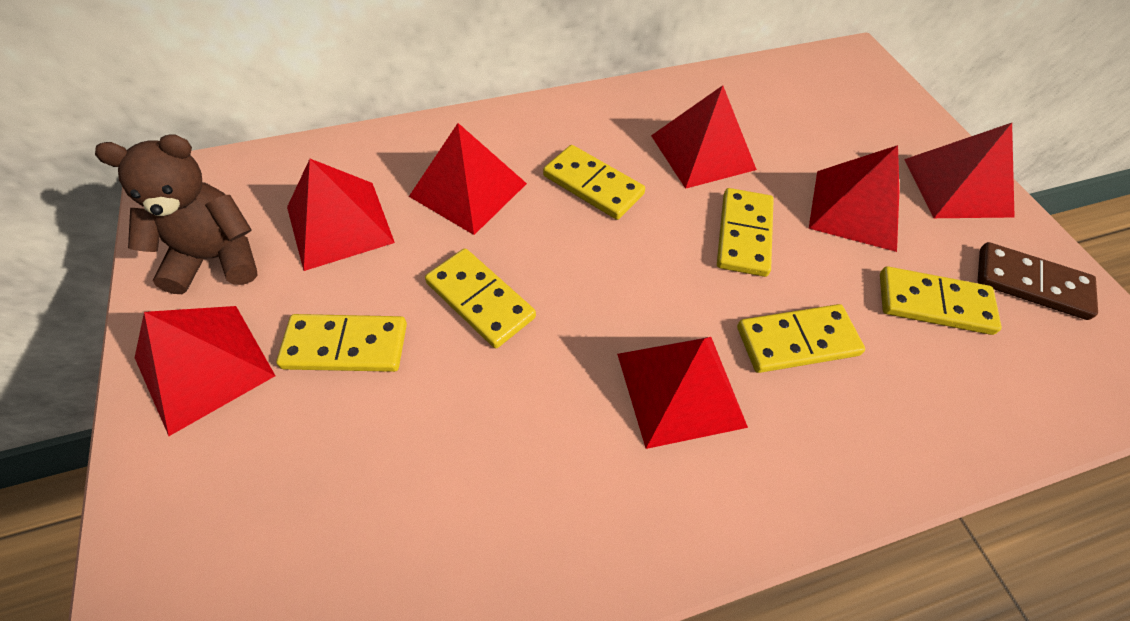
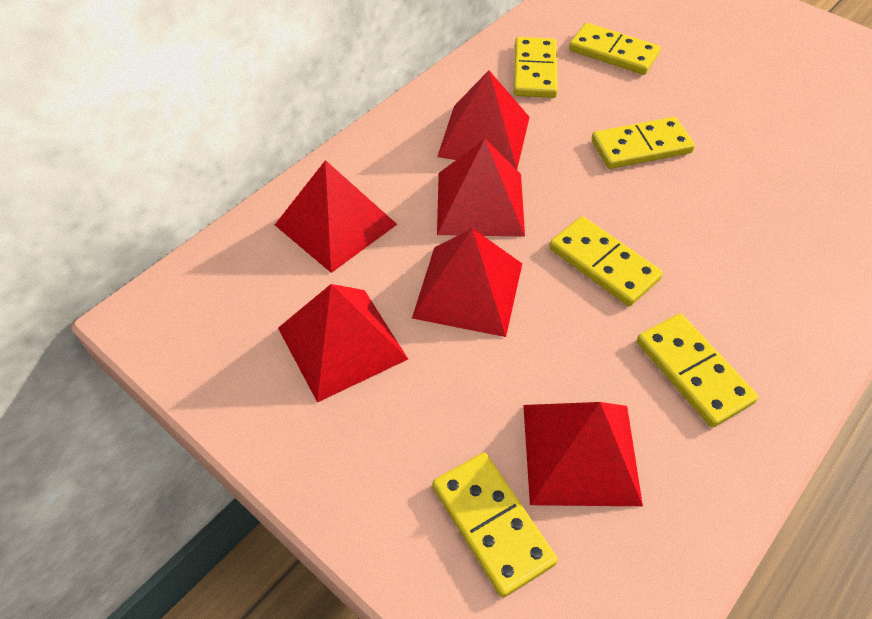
brown domino: [978,242,1098,320] = 1 -> none = 0
brown teddy bear: [95,134,258,294] = 1 -> none = 0
red pyramid: [135,306,275,436] [287,159,395,271] [409,123,527,235] [617,337,748,449] [651,85,757,189] [809,145,899,252] [904,123,1015,218] = 7 -> [275,160,397,273] [278,284,408,403] [412,228,522,337] [437,71,530,170] [437,139,525,237] [523,402,643,506] = 6

